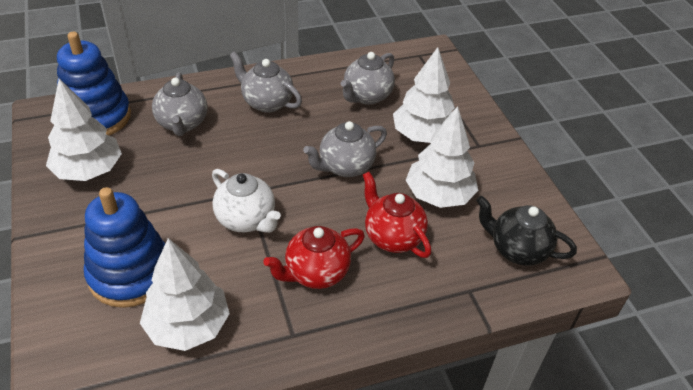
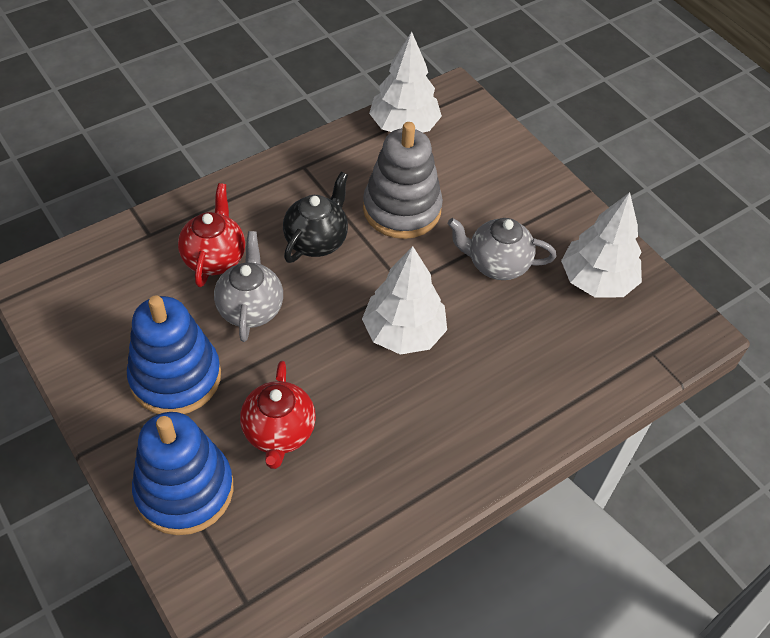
grey stacking toy: none = 0 -> [363,122,443,239] = 1
grey teapot: [152,72,208,136] [229,51,302,113] [303,121,387,177] [341,52,395,105] = 4 -> [214,231,283,342] [448,218,557,280] = 2
white teapot: [212,169,281,233] = 1 -> none = 0
white tree: [46,79,122,181] [140,238,230,351] [393,47,455,143] [406,106,478,208] = 4 -> [362,246,447,355] [369,32,442,133] [561,192,642,298] = 3

